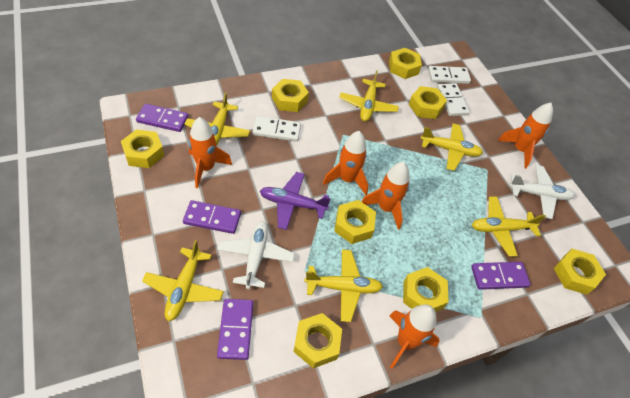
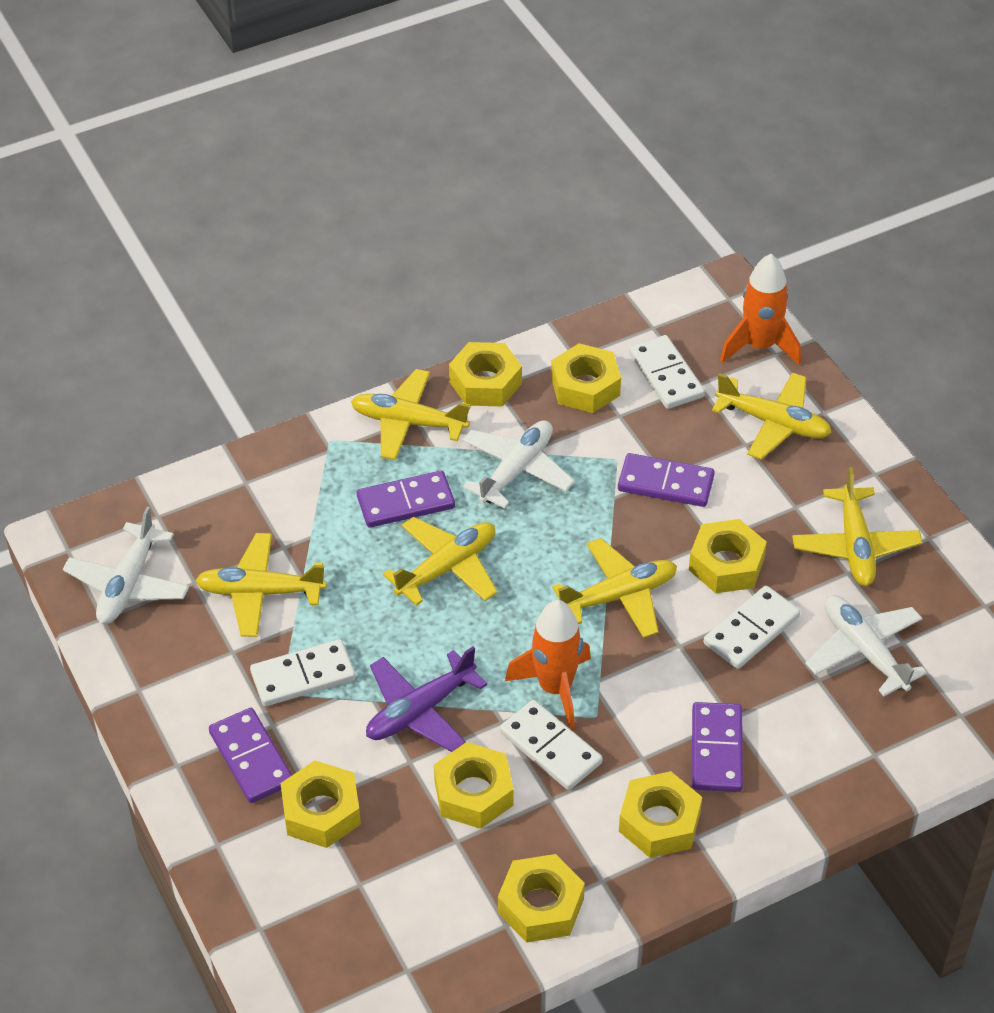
orange rocket: [189,117,232,189] [323,131,368,195] [362,162,410,230] [389,305,439,369] [498,103,553,169] = 5 -> [505,600,591,729] [720,254,801,365] = 2
white domino: [252,116,301,142] [428,66,471,84] [437,83,470,116] = 3 -> [250,639,356,706] [500,700,603,790] [629,335,705,409] [704,585,800,669] = 4
white plane: [217,221,295,289] [509,165,575,219] = 2 -> [63,506,189,624] [462,420,575,509] [805,595,927,696] = 3
yellow nut: [121,129,164,168] [272,79,309,112] [294,313,342,368] [334,200,376,244] [389,48,422,79] [403,267,449,312] [409,86,447,119] [554,249,606,295] = 8 -> [281,760,361,848] [434,742,514,829] [449,342,522,407] [498,854,585,943] [551,343,621,413] [619,771,702,858] [689,519,767,593] = 7

